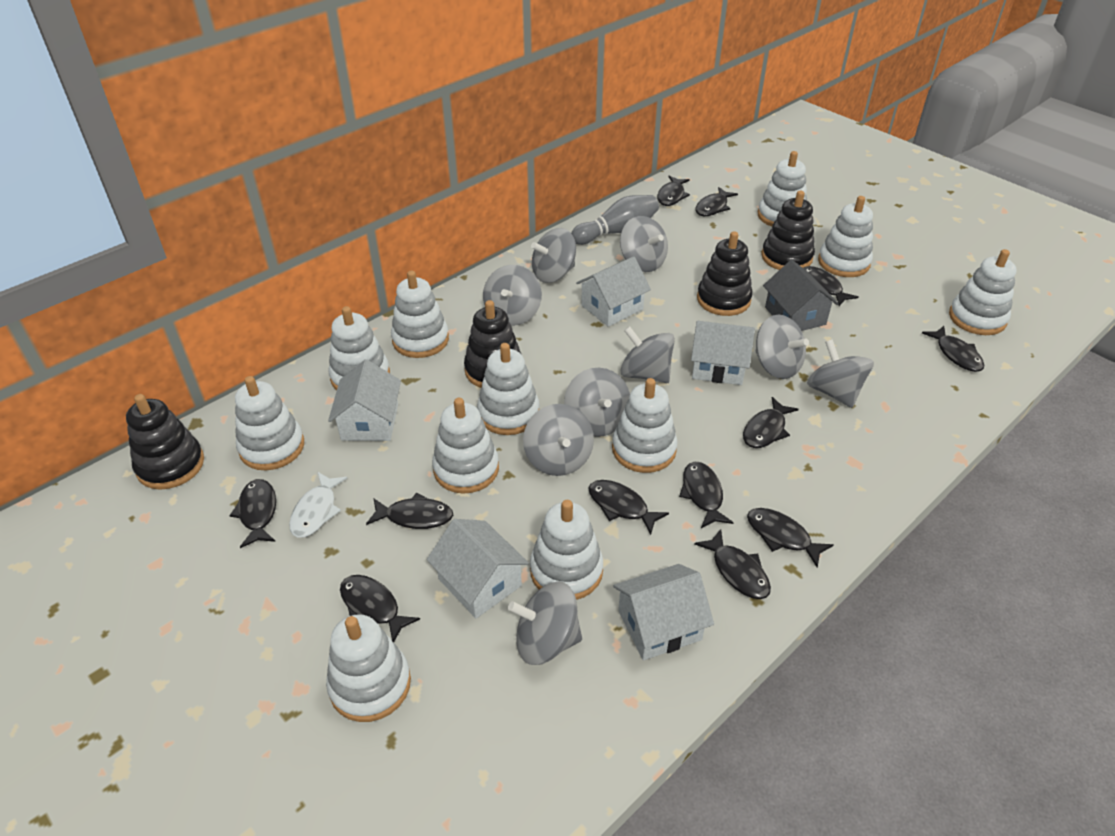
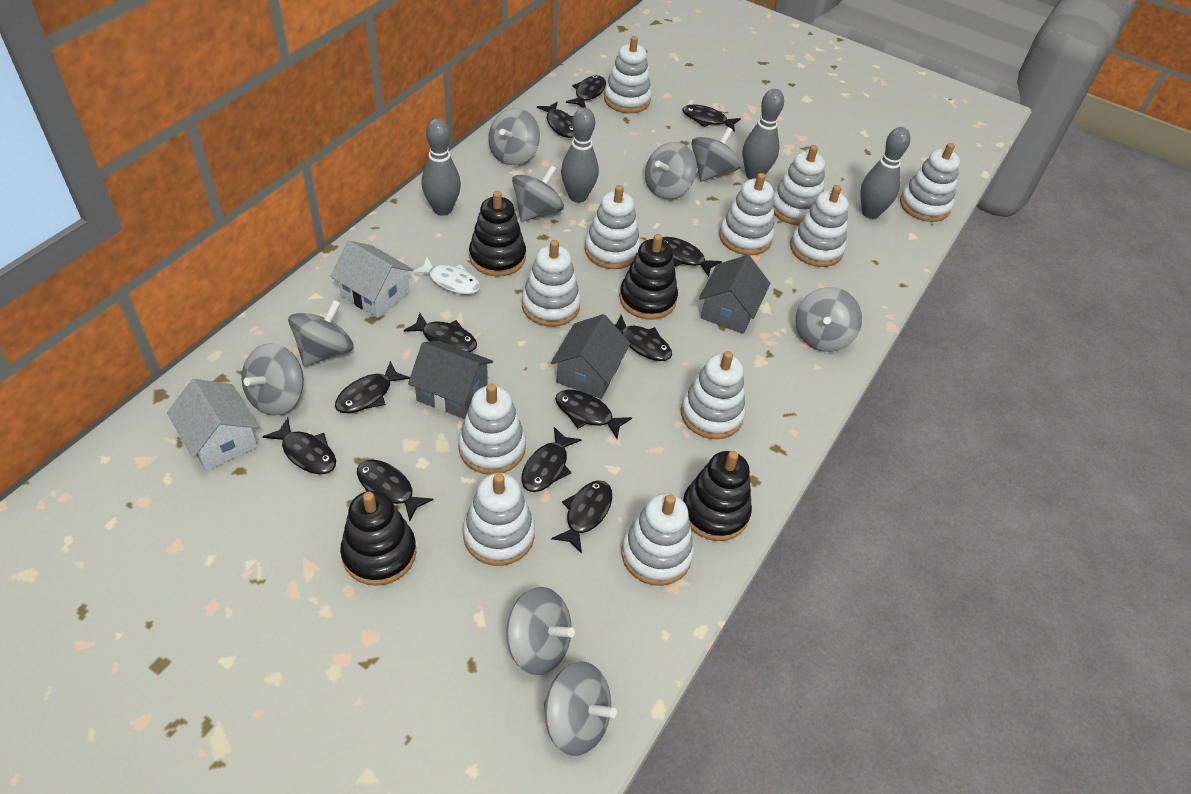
grey bowling pin: [571,195,659,245] = 1 -> [422,118,461,216] [561,107,599,203] [742,89,784,179] [860,127,910,219] = 4
grey house: [763,260,839,331] = 1 -> [408,341,493,419] [551,314,630,399] [699,255,770,334] = 3
white house: [328,359,401,441] [427,519,529,618] [576,257,651,327] [613,564,714,660] [691,321,755,385] = 5 -> [167,379,259,471] [330,241,414,318] = 2

